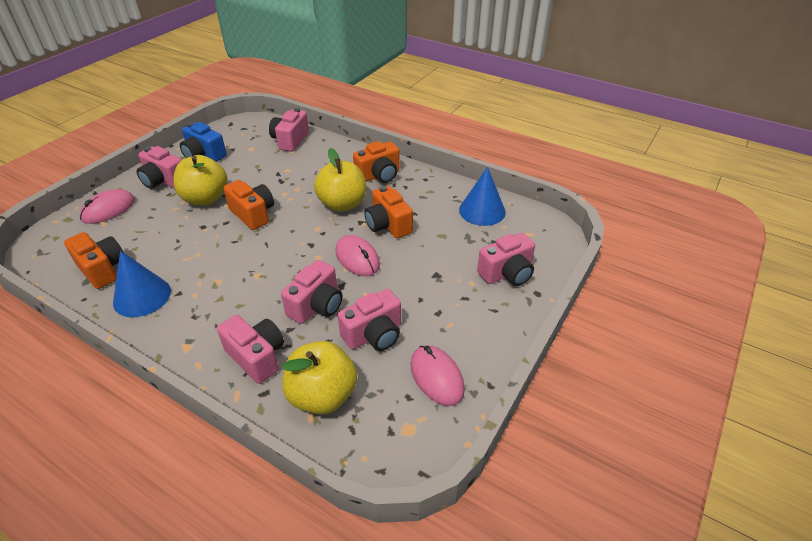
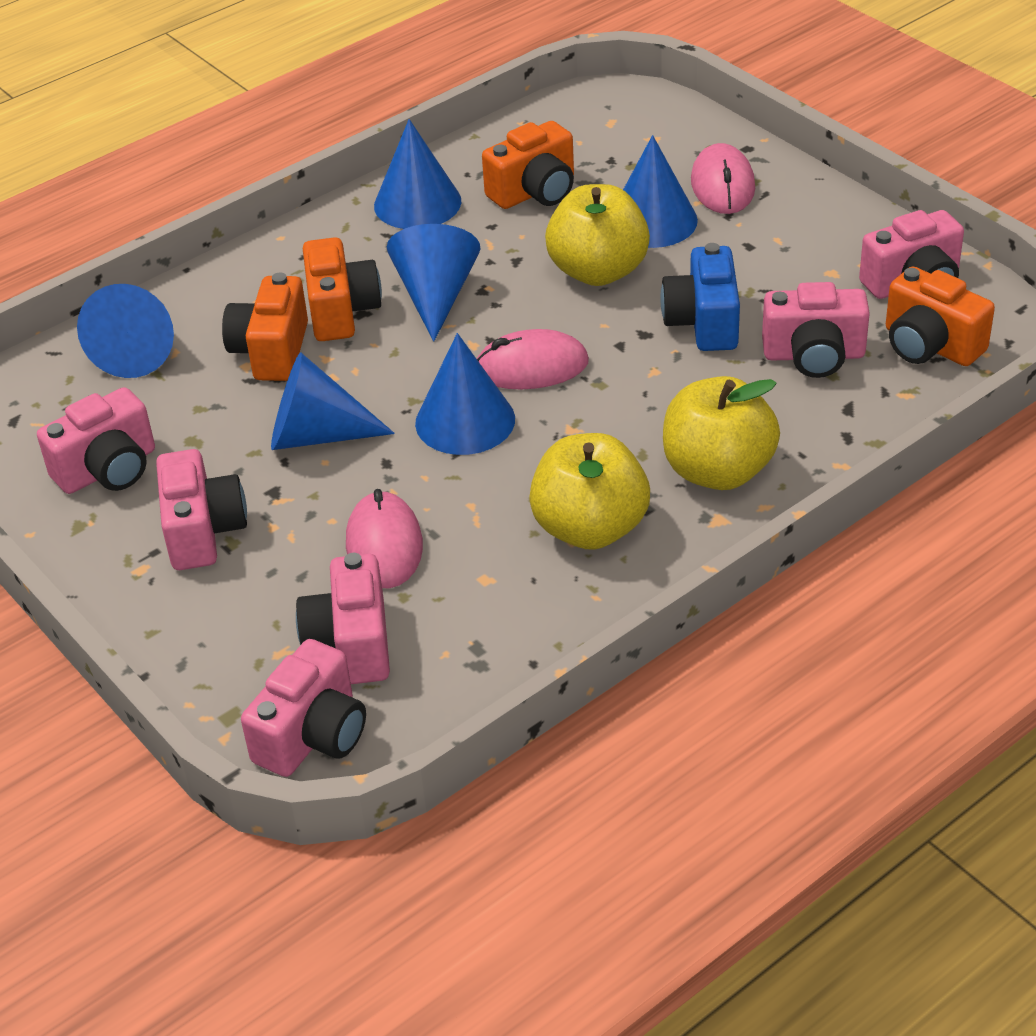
blue cone: [113,251,171,317] [459,167,506,226] = 2 -> [77,284,174,378] [271,352,395,450] [374,119,461,229] [387,224,480,342] [415,333,515,455] [623,135,698,248] = 6

